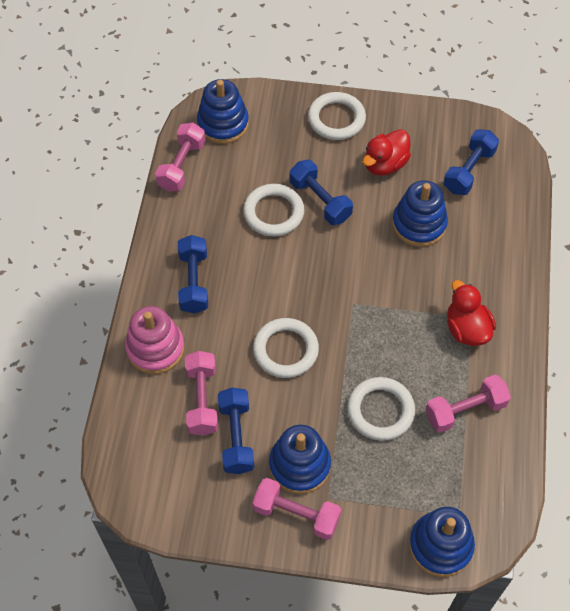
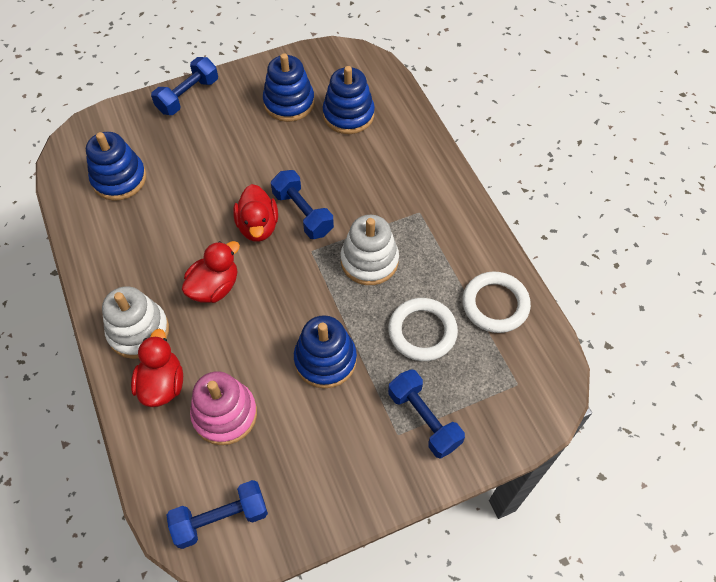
pink dumbbell: [155,123,206,192] [185,351,218,436] [253,478,341,540] [426,375,511,433] = 4 -> none = 0
red duck: [363,129,411,176] [447,280,496,346] = 2 -> [131,329,183,407] [182,241,240,303] [233,184,278,242] = 3
white ring: [243,184,305,237] [253,318,319,378] [308,92,366,140] [347,377,415,441] = 4 -> [388,298,458,361] [462,272,531,333] = 2
white stacking toy: none = 0 -> [102,286,169,359] [340,215,399,285] = 2

